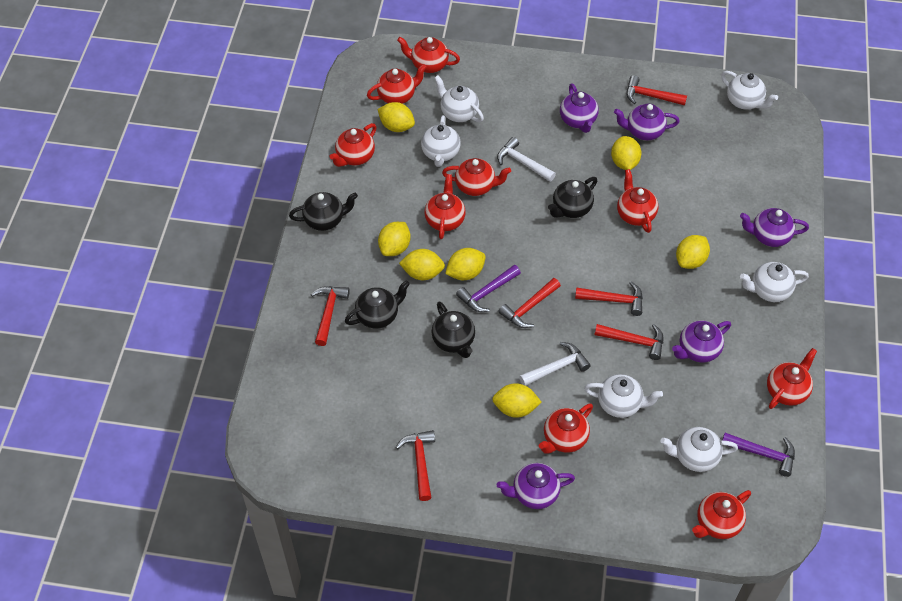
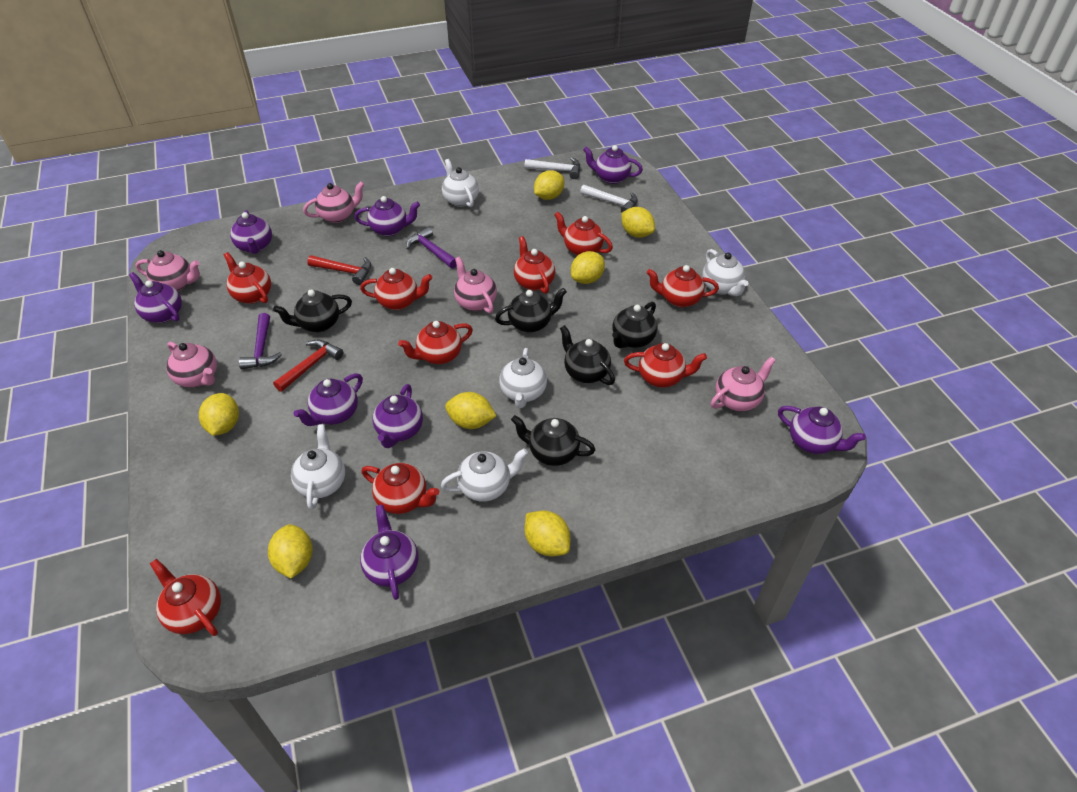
black teapot: [289,192,358,231] [345,280,410,329] [432,301,475,358] [548,177,597,218] = 4 -> [273,290,352,332] [495,288,567,333] [511,415,595,466] [560,325,615,385] [612,302,657,348] = 5
pink teapot: none = 0 -> [136,250,200,291] [166,342,217,387] [303,181,365,223] [454,257,497,313] [711,357,776,411] = 5
purple teapot: [497,463,575,509] [560,84,599,133] [614,103,680,141] [672,321,731,362] [740,208,809,247] = 5 -> [129,272,182,323] [230,210,272,254] [293,373,363,426] [354,196,420,236] [360,504,419,600] [373,384,423,448] [583,145,643,184] [778,406,866,454] = 8
red hammer: [311,286,350,346] [396,430,435,501] [498,278,561,328] [575,281,643,316] [594,324,663,360] [626,75,687,106] = 6 -> [273,339,343,392] [307,255,371,285] = 2
white teapot: [421,115,461,167] [434,75,484,122] [584,374,663,418] [660,427,738,472] [721,71,778,109] [740,262,809,302] = 6 -> [291,425,345,510] [441,448,528,502] [442,159,479,207] [499,348,547,408] [702,249,748,296] = 5

